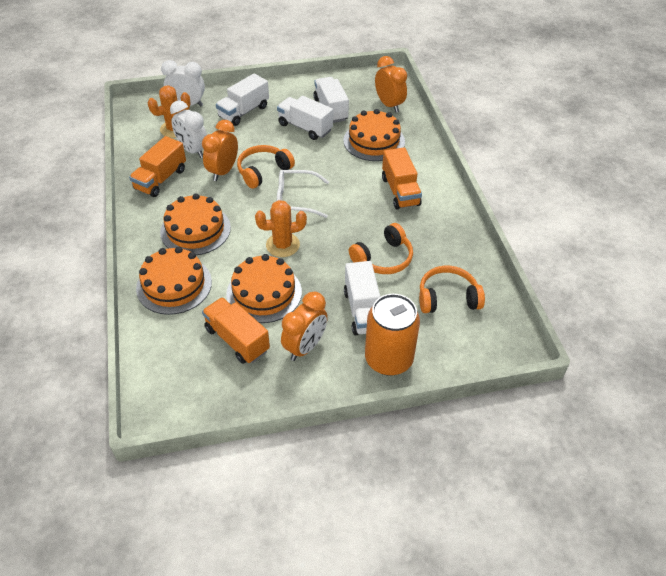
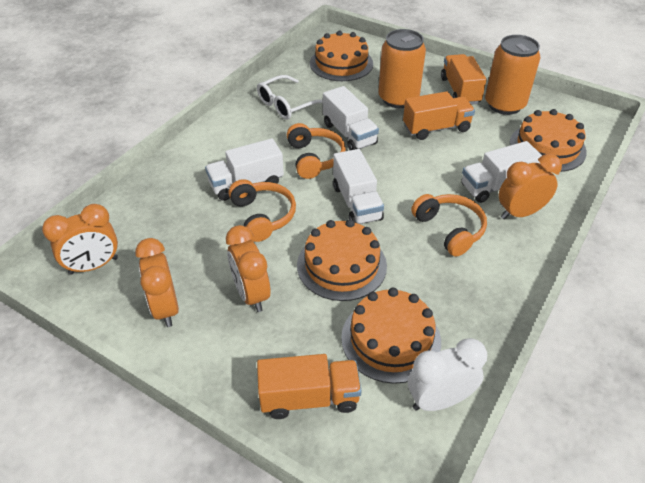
orange cactus: [148,86,191,138] [255,200,307,257] = 2 -> none = 0
orange can: [365,294,420,376] = 1 -> [378,29,426,108] [485,35,541,115] = 2
orange clock: [202,120,238,181] [281,292,328,361] [375,56,407,113] = 3 -> [42,204,118,275] [135,238,179,327] [226,225,270,312] [499,154,562,220] = 4
white clock: [161,60,205,106] [170,100,207,158] = 2 -> [408,338,487,411] = 1

